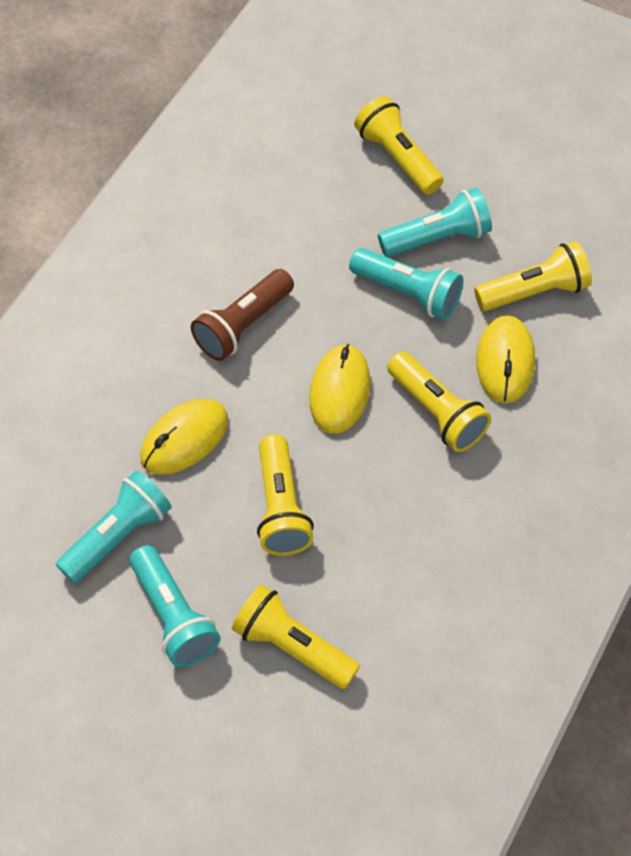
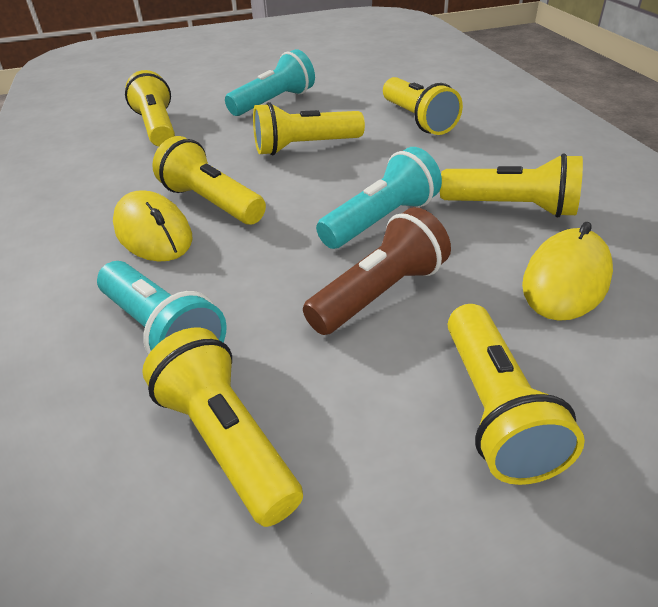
turquoise flashlight: [56,470,172,583] [129,545,220,667] [349,248,464,320] [378,187,492,257] = 4 -> [97,261,227,355] [225,49,315,116] [316,147,442,249] = 3
yellow flashlight: [232,584,360,689] [257,434,314,556] [354,96,444,195] [387,351,491,452] [474,241,592,311] = 5 -> [125,70,175,147] [142,328,303,527] [152,136,266,225] [253,102,365,156] [383,77,463,135] [440,153,583,217] [448,304,585,485] = 7
yellow mouse: [140,399,228,475] [309,344,370,434] [476,315,535,403] = 3 -> [113,190,193,261] [522,222,613,321] = 2

